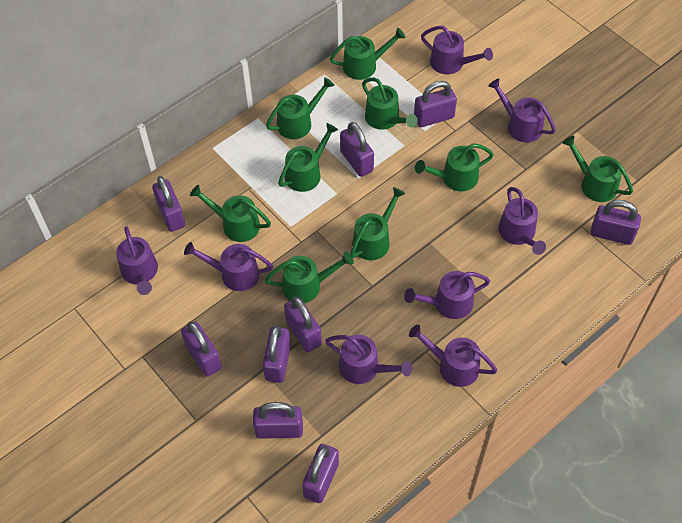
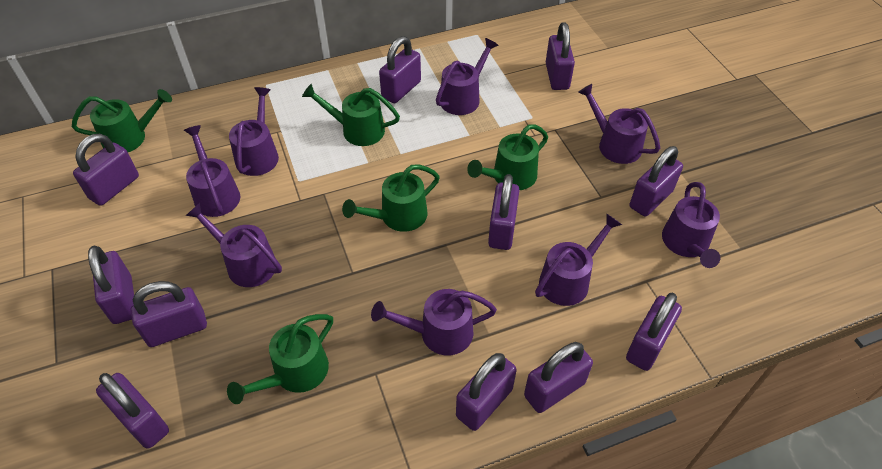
green watering can: [190,185,271,242] [265,252,354,303] [266,77,335,139] [278,123,338,192] [330,28,406,80] [350,187,406,260] [362,77,418,130] [415,144,494,191] [563,136,633,202] = 9 -> [72,89,172,152] [227,314,333,404] [302,84,400,146] [342,165,440,232] [467,124,548,190] = 5
purple padlock: [152,176,185,232] [181,322,222,377] [253,402,303,439] [263,325,291,383] [284,297,322,352] [302,444,339,503] [340,122,374,177] [414,81,457,127] [591,200,641,245] = 9 -> [73,134,139,206] [88,245,134,324] [96,373,169,449] [130,281,207,347] [379,36,421,103] [456,353,517,431] [488,174,519,250] [524,342,593,413] [546,23,575,90] [626,293,682,371] [630,146,683,216] = 11

